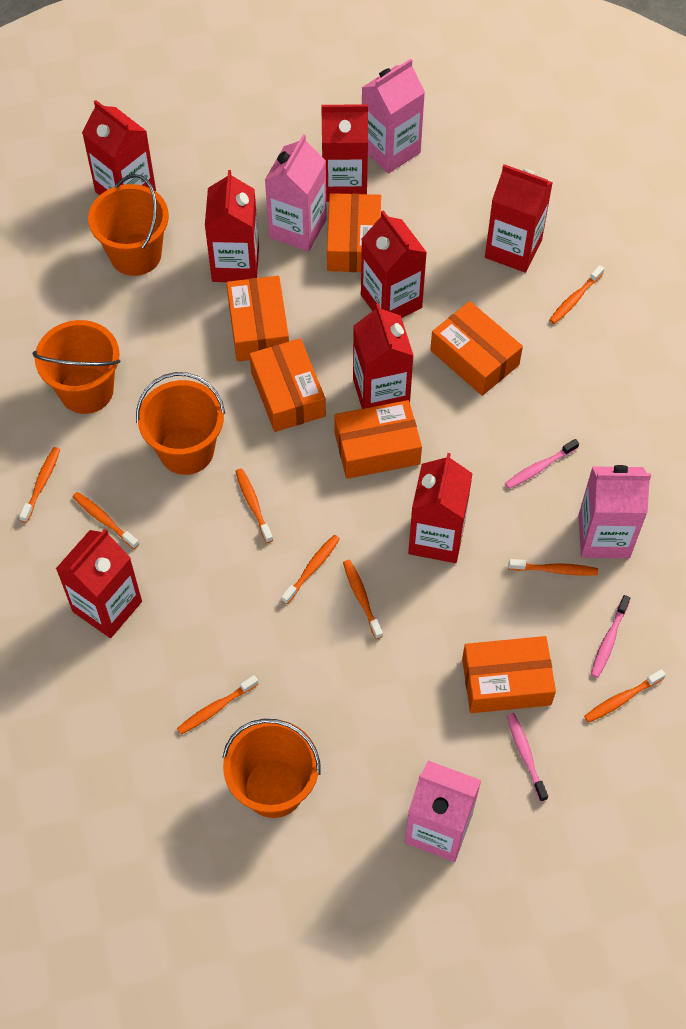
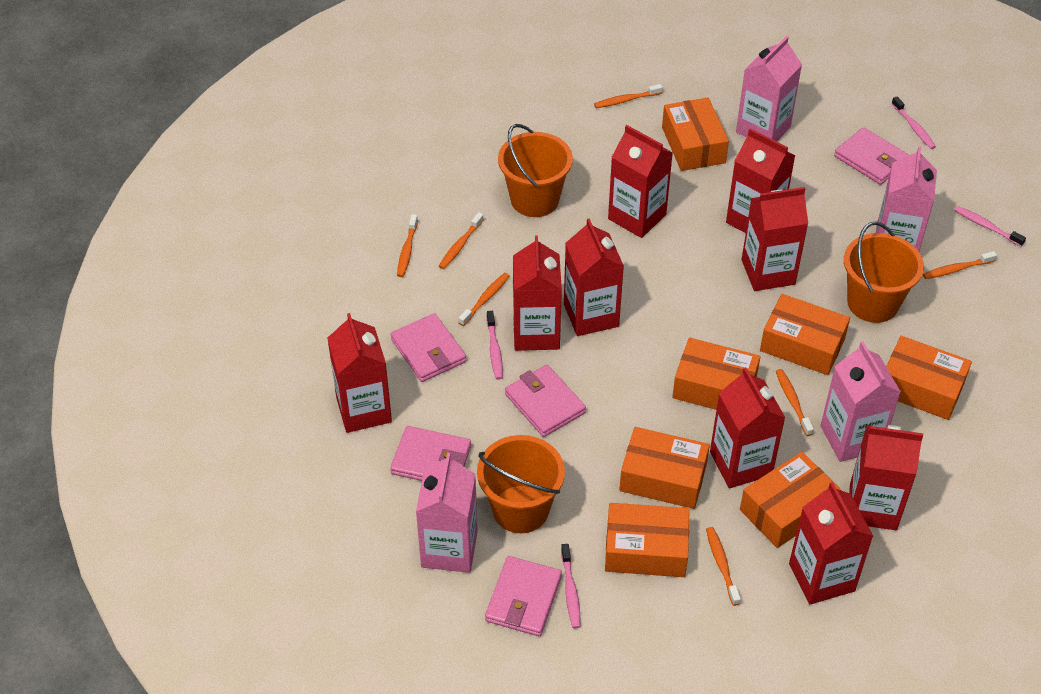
orange box: [226,276,289,362] [249,338,326,432] [327,193,381,272] [334,400,422,479] [430,301,523,396] [462,636,556,713] = 6 -> [605,503,689,577] [619,427,710,509] [662,98,729,171] [672,338,760,410] [740,452,841,548] [760,294,850,375] [886,336,972,420] = 7
orange bucket: [33,320,120,414] [88,174,169,276] [136,372,225,475] [222,719,321,818] = 4 -> [477,435,565,533] [498,124,573,217] [844,222,924,323] = 3
orange toothbrush: [19,447,60,523] [73,492,139,549] [177,675,258,735] [235,468,273,543] [281,535,340,604] [343,560,383,639] [509,559,598,576] [549,265,605,324] [584,669,666,723] = 9 -> [397,214,418,277] [439,212,484,269] [458,273,510,326] [594,84,663,108] [706,527,741,606] [776,369,814,436] [923,251,997,279] = 7
pink toothbrush: [505,439,579,489] [507,713,548,802] [591,595,630,678] = 3 -> [486,311,503,380] [561,544,580,628] [891,96,936,149] [954,206,1026,247] = 4
pink wallet: none = 0 -> [390,426,471,481] [391,313,466,382] [485,556,562,636] [505,365,586,437] [834,127,909,185] = 5
red carton: [56,529,142,638] [82,100,156,195] [205,170,259,282] [321,104,368,202] [353,303,414,409] [361,210,427,318] [408,453,473,563] [485,164,553,273] = 8 -> [327,313,392,433] [513,235,562,351] [564,218,624,336] [608,125,673,238] [710,367,785,488] [726,128,796,233] [742,187,808,291] [789,482,873,605] [849,425,923,530] = 9

